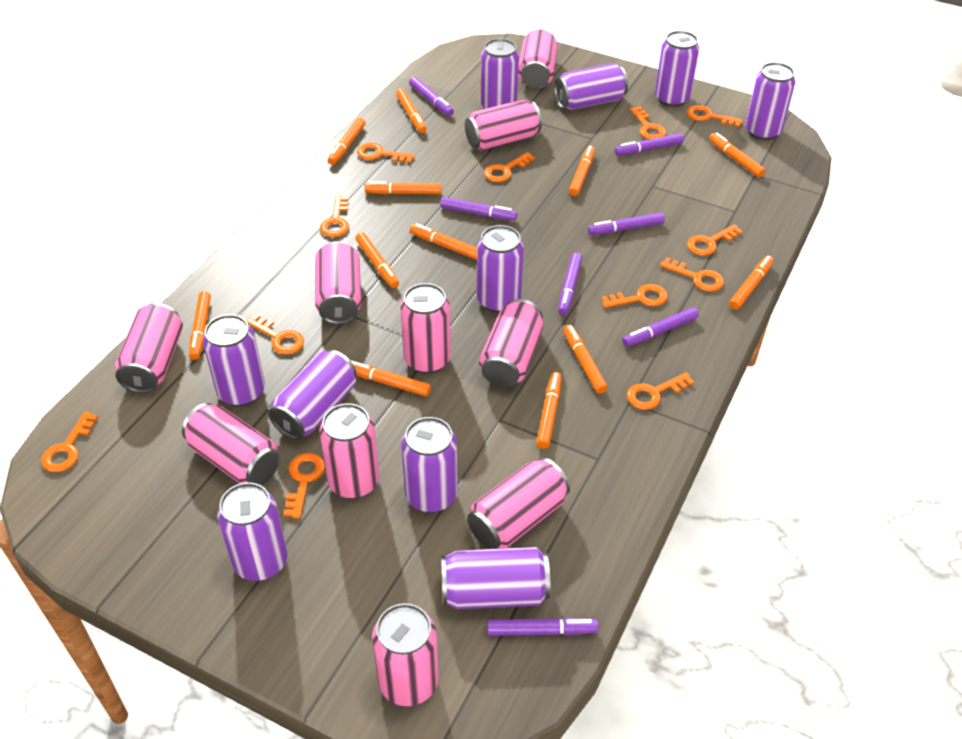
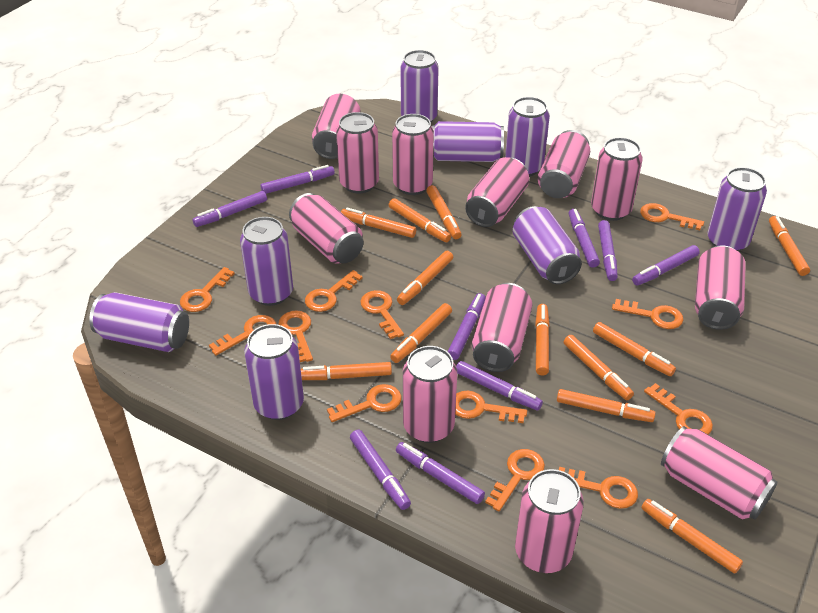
pink can: [115,303,183,393] [182,403,280,485] [315,241,361,325] [319,403,380,499] [372,603,439,706] [400,283,451,374] [465,100,542,151] [467,458,570,549] [479,299,543,387] [518,28,557,88] = 10 -> [289,193,363,264] [312,94,361,159] [336,112,379,193] [392,114,434,195] [403,346,457,443] [465,157,529,227] [472,283,532,372] [515,469,584,573] [538,130,590,198] [591,137,643,221] [661,426,777,520] [695,246,746,330] = 12
purple can: [203,314,265,406] [217,482,288,581] [268,350,357,440] [401,417,458,513] [441,547,550,609] [477,225,524,313] [481,38,519,109] [554,63,628,110] [655,31,700,107] [745,62,796,140] = 10 -> [89,292,189,352] [240,217,293,306] [244,324,304,420] [400,50,439,122] [432,121,504,162] [505,97,550,177] [513,206,582,284] [707,167,767,252] = 8
purple marker: [409,77,454,116] [440,197,517,221] [487,617,599,636] [558,253,582,315] [588,213,665,235] [615,133,684,156] [622,307,699,347] = 7 -> [192,191,267,227] [261,165,335,194] [350,430,411,510] [396,442,485,504] [448,293,486,360] [456,361,543,410] [569,209,600,268] [598,220,618,281] [632,245,700,286] = 9

